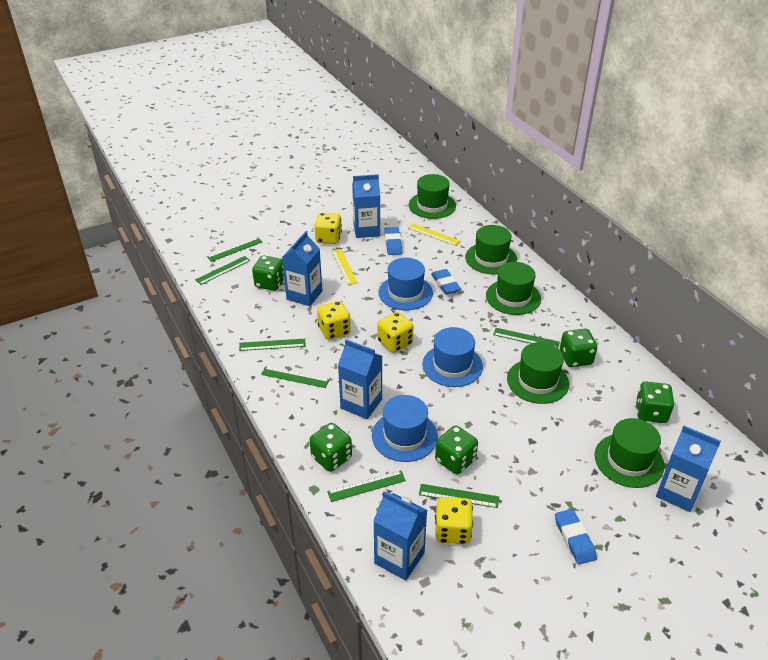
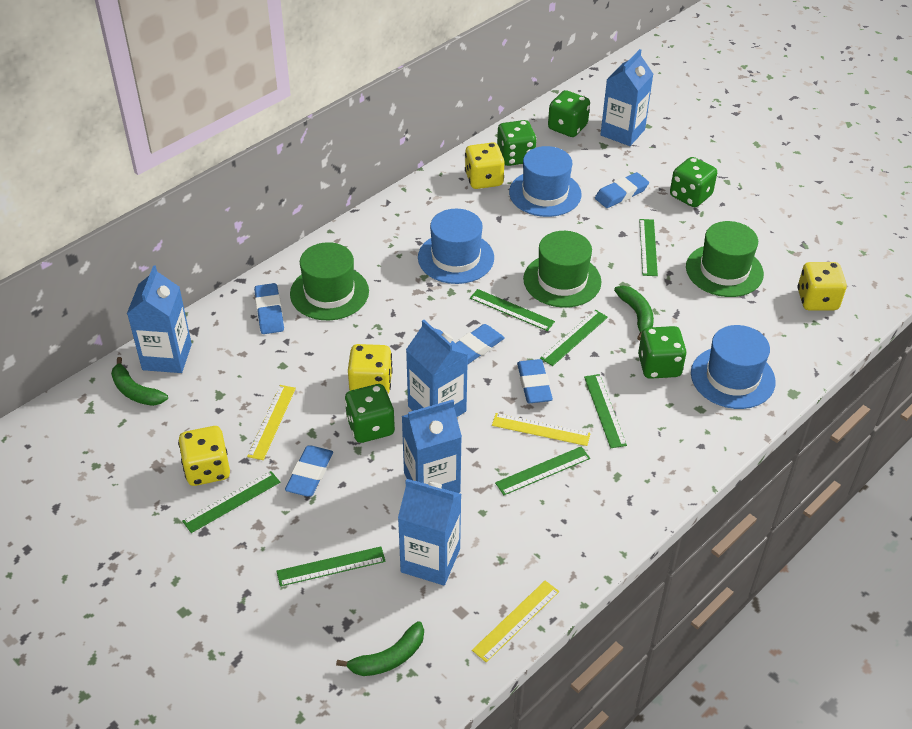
blue eraser: [384,227,402,255] [431,269,461,294] [555,509,597,565] = 3 -> [254,283,284,334] [285,445,333,496] [455,324,505,365] [517,359,553,403] [595,172,649,208] = 5
green banana: none = 0 -> [111,357,168,406] [336,621,424,676] [614,286,654,340] = 3
green hat: [409,174,456,219] [465,225,517,274] [486,262,541,315] [507,342,569,404] [594,418,664,488] = 5 -> [290,242,369,320] [523,231,602,308] [686,221,764,297] = 3
yellow ruler: [331,249,358,285] [408,223,460,246] = 2 -> [247,385,296,460] [472,580,559,662] [492,413,591,446] = 3

